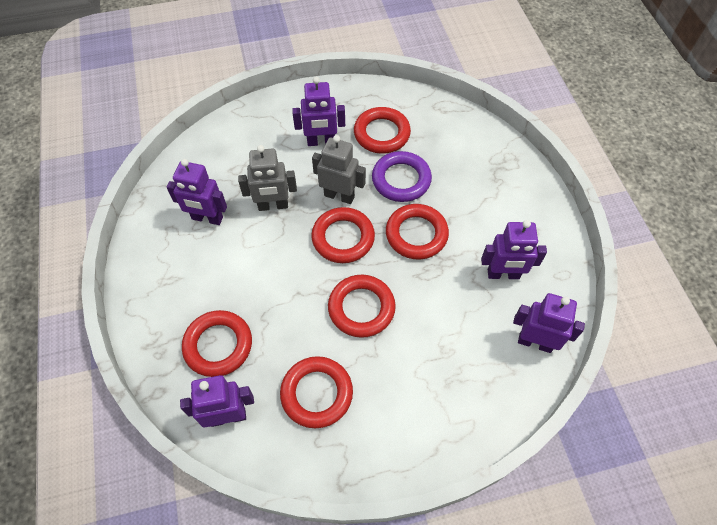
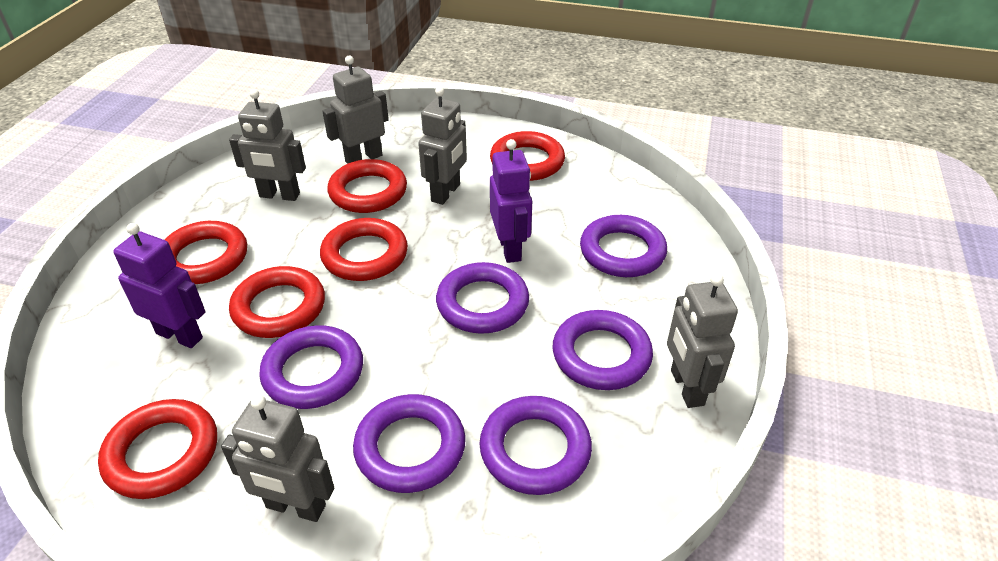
grey robot: [238,145,297,211] [312,135,366,204] = 2 -> [221,395,334,522] [229,89,306,201] [323,56,389,164] [418,87,467,205] [667,274,738,408] = 5
purple ring: [372,151,432,202] = 1 -> [259,325,363,409] [353,394,466,493] [436,262,529,334] [479,396,592,495] [552,310,653,390] [580,215,667,277] = 6
purple robot: [166,159,227,225] [180,375,254,427] [292,77,345,146] [481,220,547,279] [513,293,585,353] = 5 -> [113,223,206,348] [490,139,532,263] = 2

